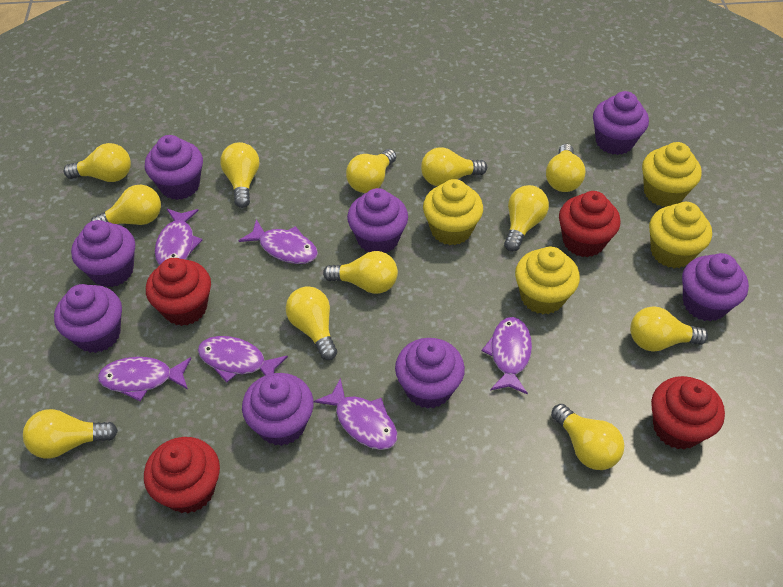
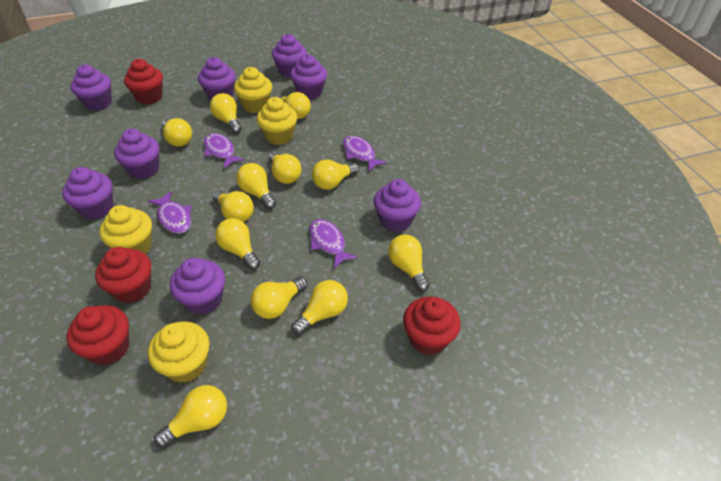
purple fish: [98,357,191,401] [155,209,202,265] [198,336,288,382] [239,219,318,264] [314,378,397,450] [482,317,532,395] = 6 -> [148,191,191,234] [204,133,245,169] [309,219,358,269] [343,136,387,171] = 4

